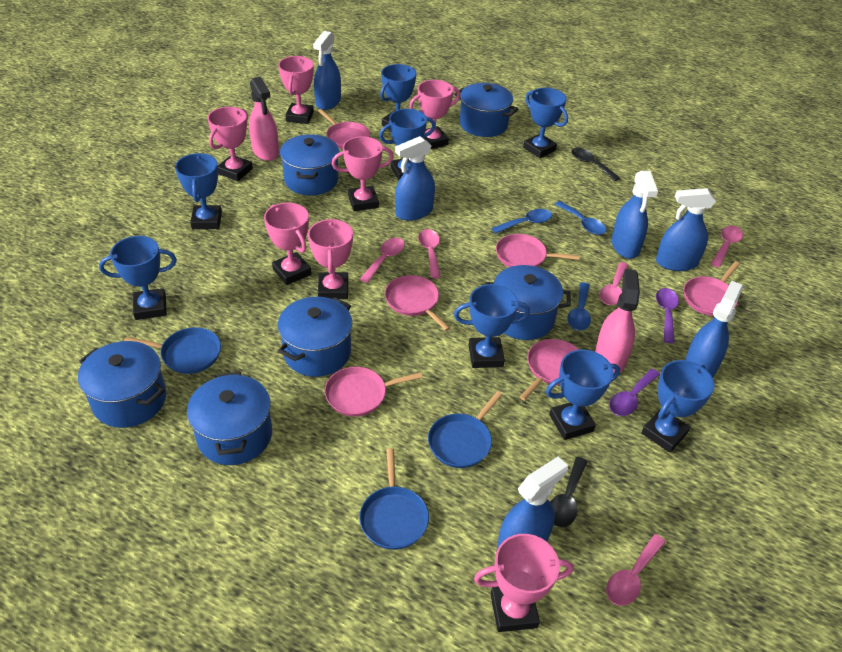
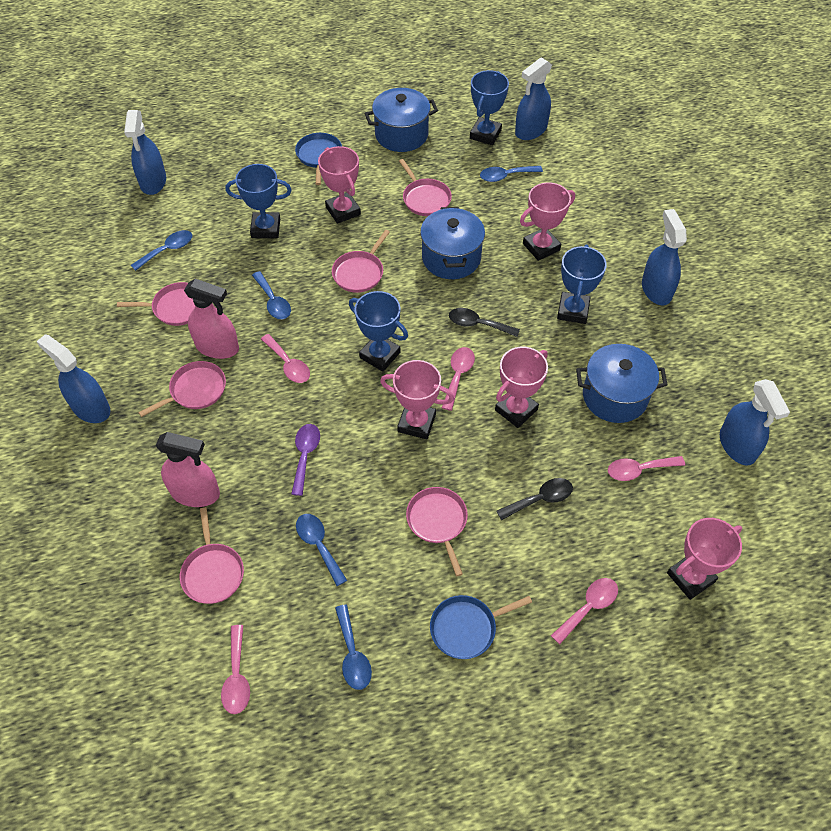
blue pan: [124,327,221,374] [359,448,429,550] [428,391,503,468] = 3 -> [295,133,342,185] [430,595,532,659] = 2
blue pot: [78,341,167,428] [187,372,272,465] [278,297,352,377] [280,134,339,195] [454,83,518,137] [485,265,571,340] = 6 -> [365,88,438,152] [420,207,485,279] [576,344,668,423] = 3
blue spoon: [492,209,552,234] [554,201,606,235] [567,282,591,331] = 3 -> [131,230,192,271] [252,271,291,319] [296,514,347,586] [335,604,372,690] [480,166,543,182] = 5
blue spray bottle: [313,31,341,110] [395,136,435,221] [497,456,568,550] [611,171,658,259] [656,188,716,271] [685,280,743,378] = 6 -> [36,334,110,423] [124,110,166,195] [515,57,552,140] [642,209,687,305] [720,379,790,465] = 5
blue trophy: [99,236,177,320] [175,153,222,229] [379,109,436,180] [380,64,416,129] [454,284,530,368] [523,88,568,158] [546,350,620,440] [641,360,715,453] = 8 -> [225,164,292,238] [349,291,408,372] [470,70,509,145] [557,245,607,324] = 4
pink trophy: [208,107,253,181] [264,203,311,285] [278,56,314,124] [308,219,353,299] [332,136,394,211] [409,80,460,149] [474,534,574,632] = 7 -> [318,146,361,224] [380,360,454,439] [495,347,548,428] [520,182,575,261] [667,518,742,600] = 5
purple spoon: [609,369,660,416] [656,288,679,343] = 2 -> [291,424,320,496] = 1

